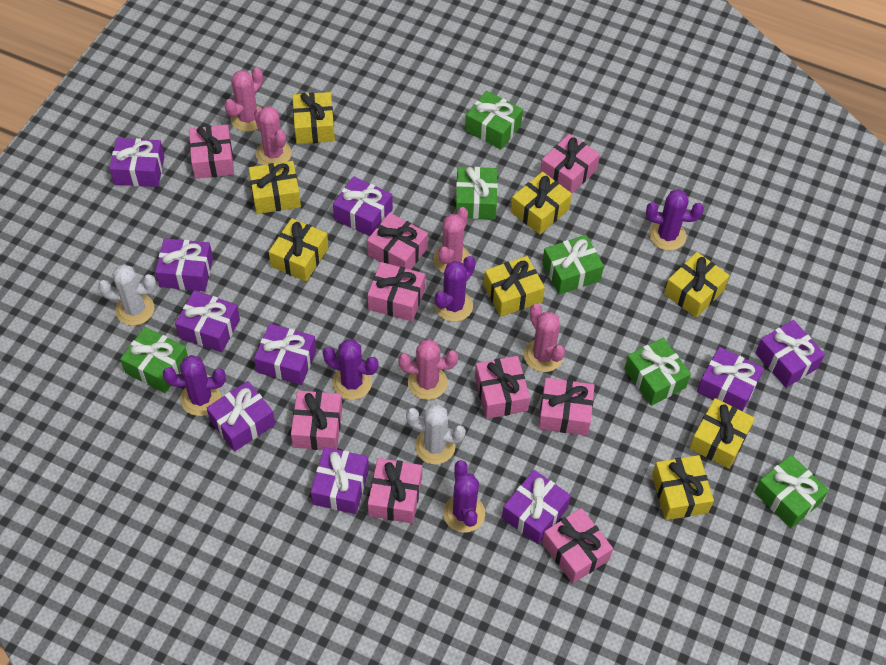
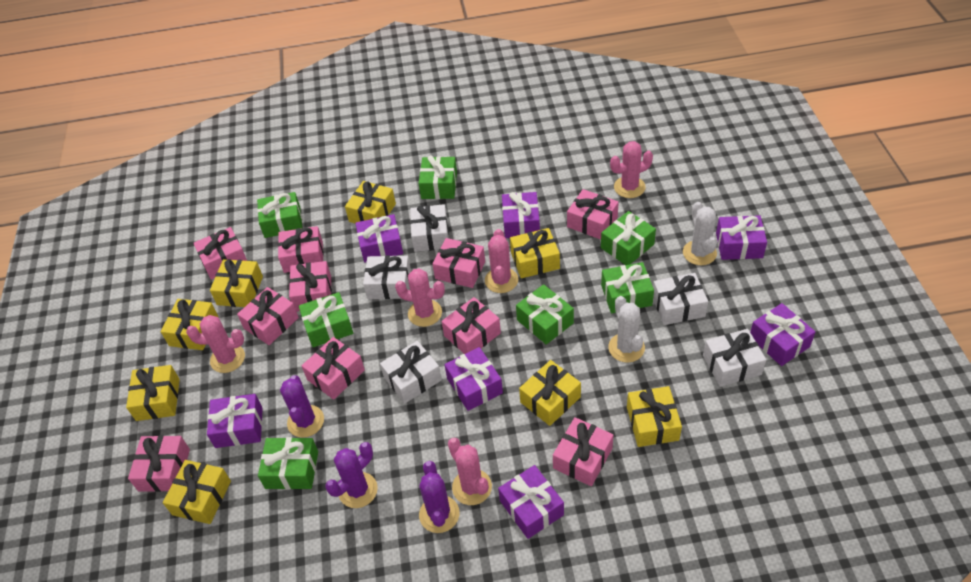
green gift: [120,327,188,393] [456,167,498,219] [465,91,523,150] [542,235,604,295] [624,338,691,406] [754,455,829,528] = 6 -> [257,192,302,238] [258,437,318,490] [299,292,353,347] [418,155,457,199] [516,284,574,345] [601,211,656,265] [601,262,654,314] = 7
pink gift: [189,124,234,179] [291,390,342,450] [367,213,428,270] [367,262,425,321] [368,458,422,523] [475,356,530,419] [538,378,595,436] [540,134,600,194] [542,508,613,583] = 9 -> [128,435,190,492] [193,227,247,280] [237,287,299,345] [278,226,324,273] [289,261,332,312] [302,337,365,400] [432,238,485,288] [442,297,501,354] [553,417,613,486] [567,189,619,240] = 10
purple cactus: [163,355,226,416] [323,340,379,400] [435,256,476,322] [443,460,485,533] [646,190,704,251] = 5 -> [280,375,324,438] [325,442,378,508] [419,461,460,533] = 3
purple gift: [110,138,165,187] [155,238,213,291] [175,290,240,352] [207,381,275,452] [254,324,317,385] [311,447,369,514] [333,176,393,236] [502,470,571,544] [697,347,764,411] [755,320,825,388] = 10 -> [207,394,263,448] [356,214,403,263] [444,347,503,411] [498,465,564,539] [502,192,540,238] [716,215,767,260] [750,303,815,366] = 7
white gift: none = 0 -> [363,255,411,299] [380,341,442,404] [410,204,449,252] [653,273,708,325] [703,329,766,387] = 5

